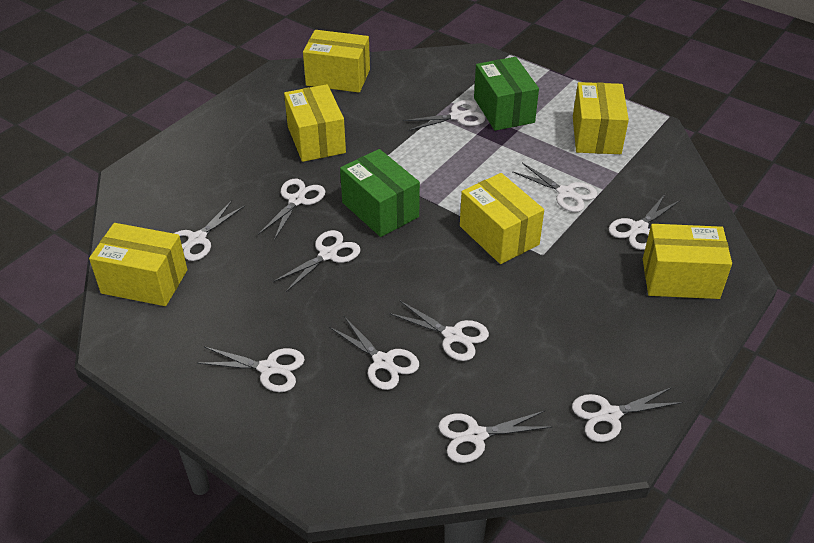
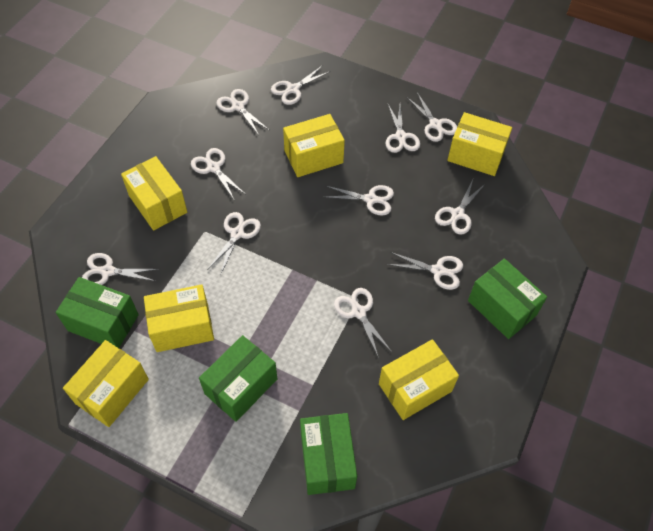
green box: [340,149,420,237] [474,57,539,131] = 2 -> [56,277,139,348] [199,335,277,422] [300,413,357,495] [468,259,547,339] = 4

